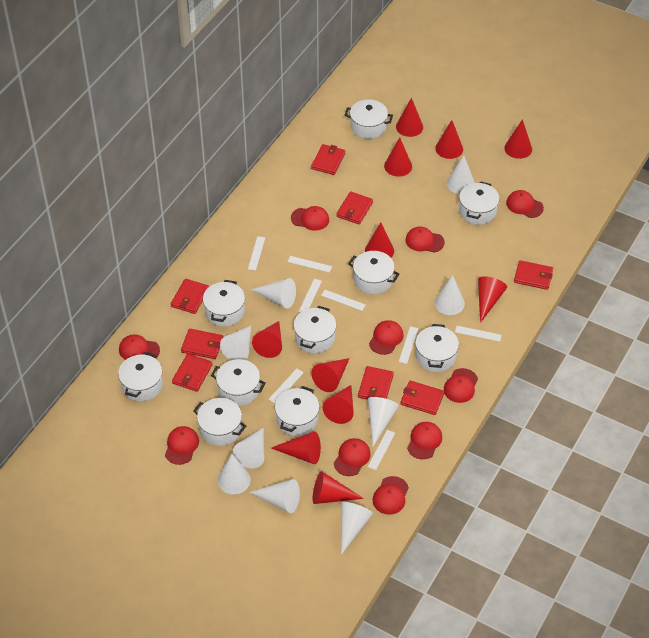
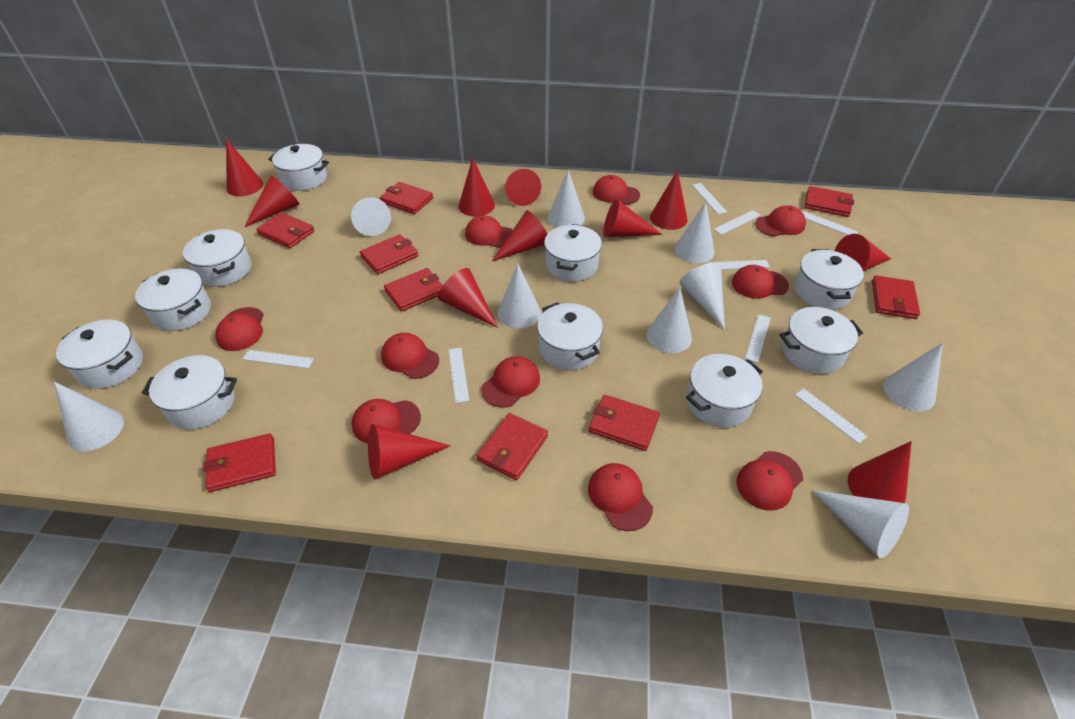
red wallet: [171,279,209,314] [172,354,213,392] [181,329,223,359] [311,144,345,175] [336,191,373,224] [358,366,394,400] [400,381,444,415] [514,260,553,290] = 8 -> [203,433,276,492] [256,212,315,248] [360,234,419,274] [380,182,433,214] [384,268,443,312] [477,413,548,480] [589,395,660,451] [805,186,854,217] [872,275,920,319] = 9

